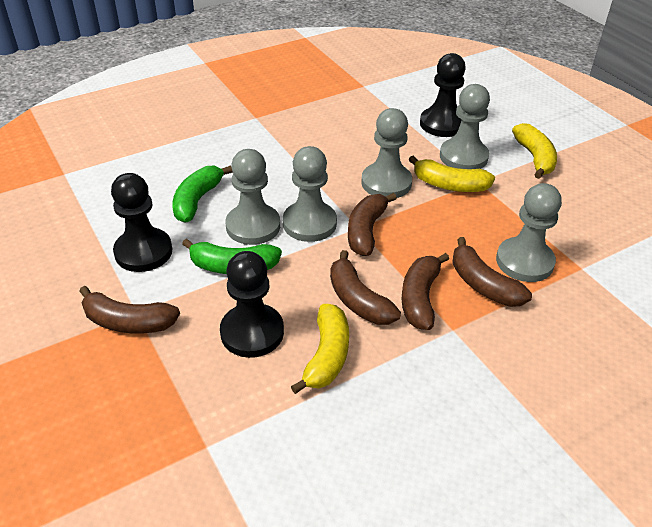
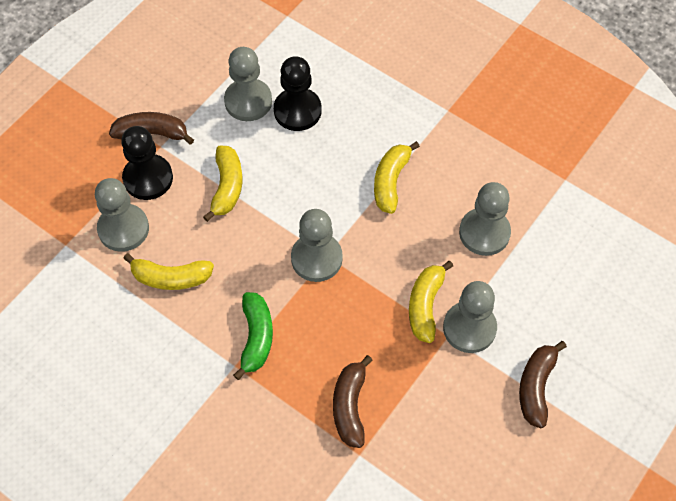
black pawn: [111,173,172,272] [220,251,284,358] [420,53,466,137] = 3 -> [121,126,173,200] [274,56,322,131] = 2
brown banana: [79,286,180,334] [330,250,401,325] [348,193,397,256] [401,253,449,330] [452,237,532,307] = 5 -> [109,112,194,145] [333,355,373,448] [519,341,567,428] = 3
green banana: [172,166,232,223] [182,239,282,274] = 2 -> [233,292,273,380] = 1
yellow banana: [291,304,349,394] [409,156,495,192] [512,123,557,179] = 3 -> [123,253,214,290] [203,145,242,222] [374,141,420,214] [409,261,453,343] = 4

